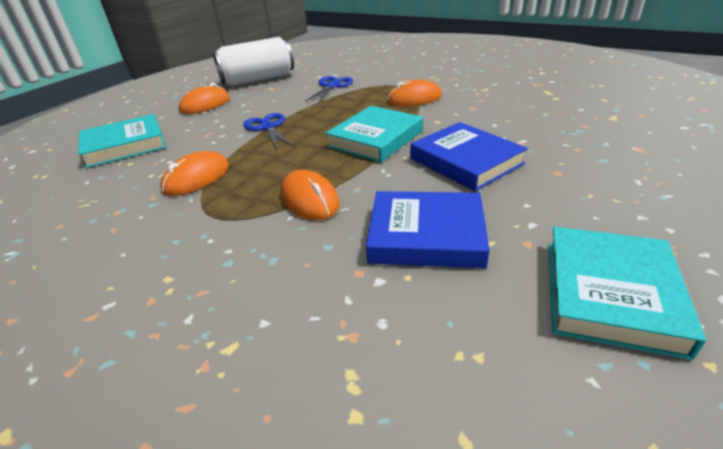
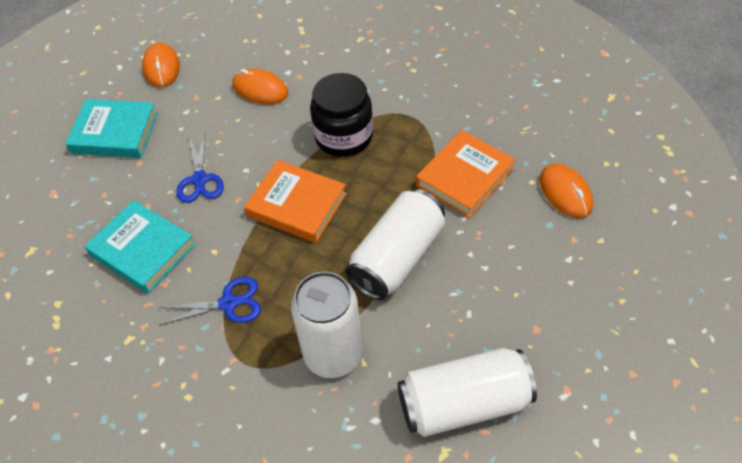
black jar: none = 0 -> [310,73,373,157] = 1
blue book: [366,191,490,268] [410,122,528,191] = 2 -> none = 0
orange book: none = 0 -> [244,160,347,243] [416,130,516,218] = 2
orange mouse: [160,151,229,196] [179,83,230,114] [280,170,340,220] [387,80,442,106] = 4 -> [142,43,180,87] [233,68,288,104] [540,163,593,218] = 3
turquoise book: [78,114,166,168] [325,106,423,163] [549,226,706,360] = 3 -> [65,99,158,158] [85,200,196,294] = 2
white can: [213,37,294,86] = 1 -> [291,271,363,378] [346,189,445,300] [398,348,537,437] = 3

